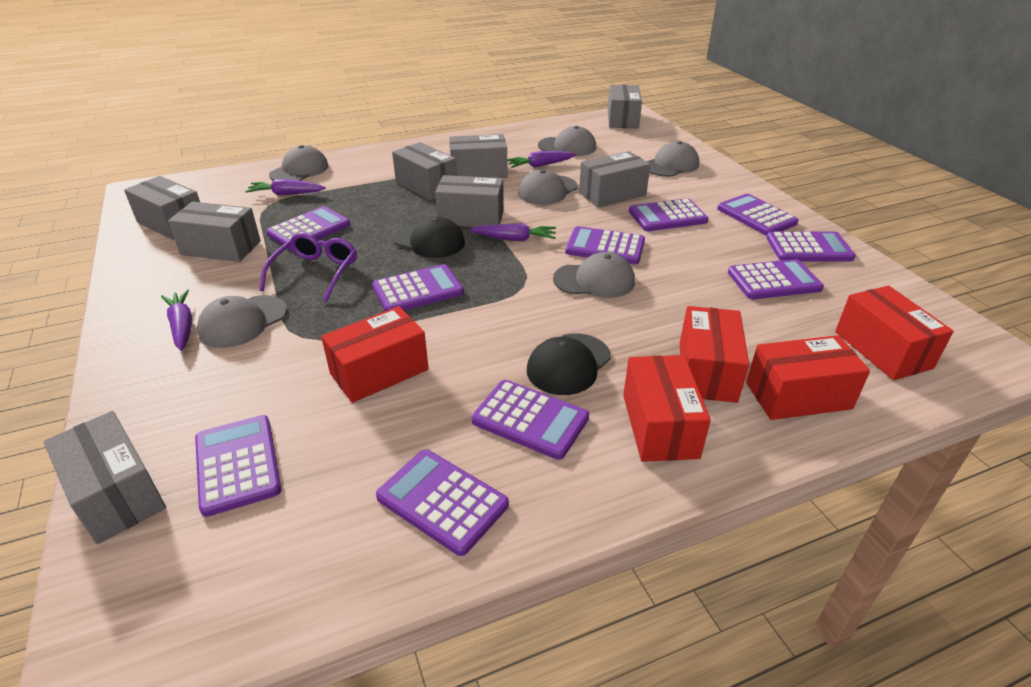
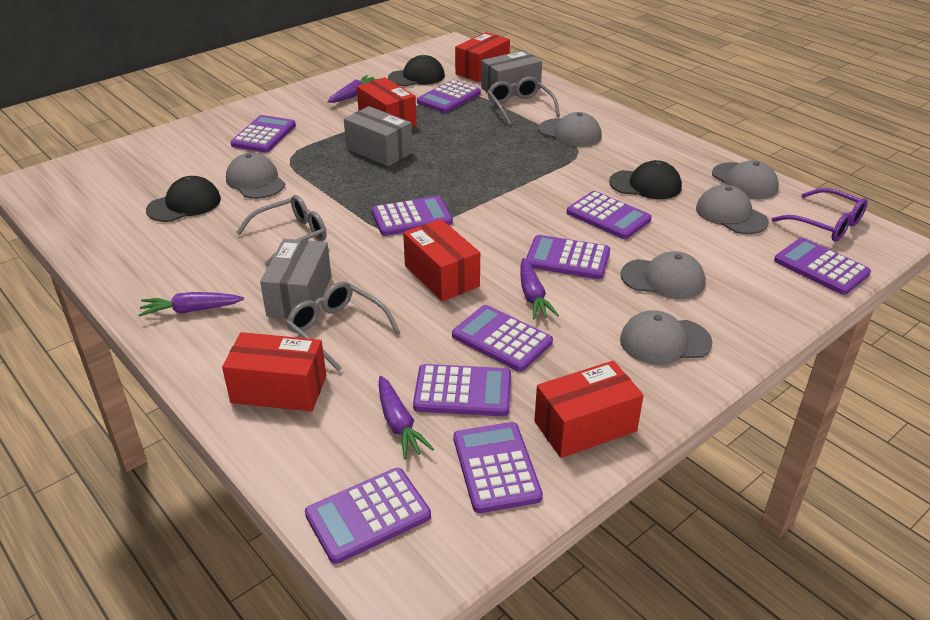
black cap: [393,217,465,258] [527,334,611,395] = 2 -> [146,176,221,222] [388,55,445,86] [609,160,682,199] = 3
grey box: [43,411,166,544] [124,176,200,240] [168,202,261,262] [392,142,457,200] [435,175,504,227] [449,134,507,178] [579,151,650,208] [608,85,642,128] = 8 -> [260,239,331,318] [344,106,413,166] [481,50,542,97] = 3
grey glasses: none = 0 -> [236,195,327,266] [286,281,400,372] [487,77,560,126] = 3

